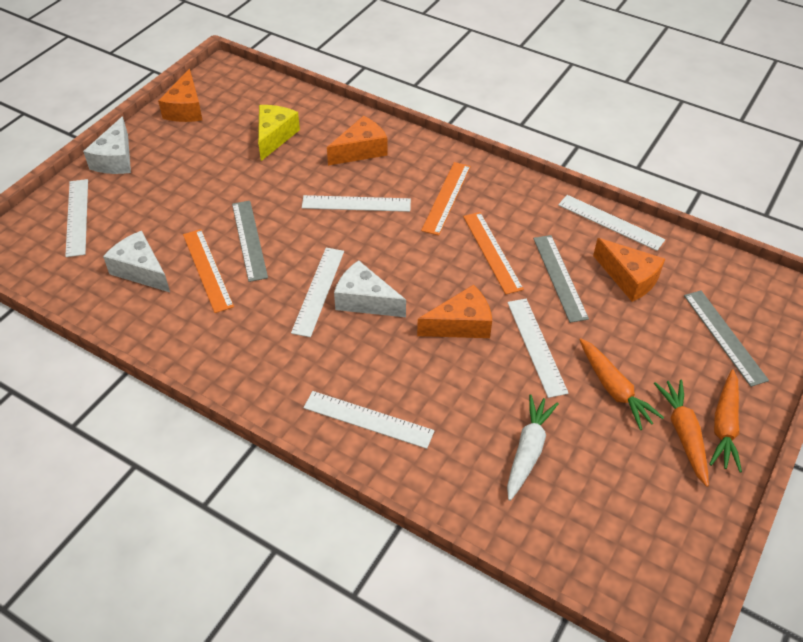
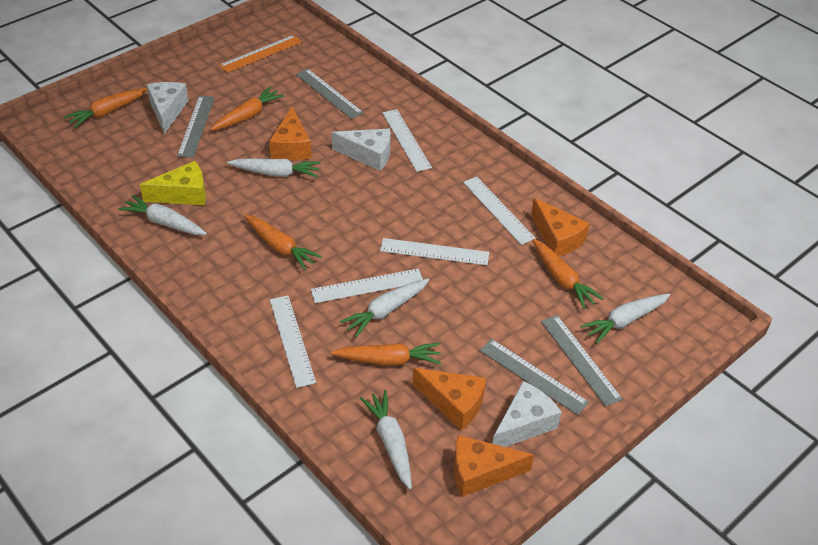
grey ruler: [232,201,268,282] [533,235,589,323] [684,291,769,387] = 3 -> [177,96,215,158] [296,69,364,119] [480,339,589,415] [541,315,623,407] = 4
orange carrot: [579,338,664,430] [654,380,709,487] [709,370,742,472] = 3 -> [64,88,147,128] [210,87,284,131] [244,215,322,270] [330,343,441,366] [532,239,604,309] = 5
orange ruler: [183,229,234,313] [421,162,471,236] [463,212,524,294] = 3 -> [219,35,302,73] = 1
white carrot: [507,394,559,501] = 1 -> [118,195,207,235] [227,158,321,177] [340,279,429,337] [360,390,412,489] [580,294,670,344] = 5
white ruler: [65,179,88,257] [291,248,344,337] [302,195,411,212] [304,391,435,449] [507,299,569,398] [558,195,665,251] = 6 -> [270,295,316,388] [311,269,423,303] [380,238,489,265] [382,109,432,172] [463,177,536,245] = 5

